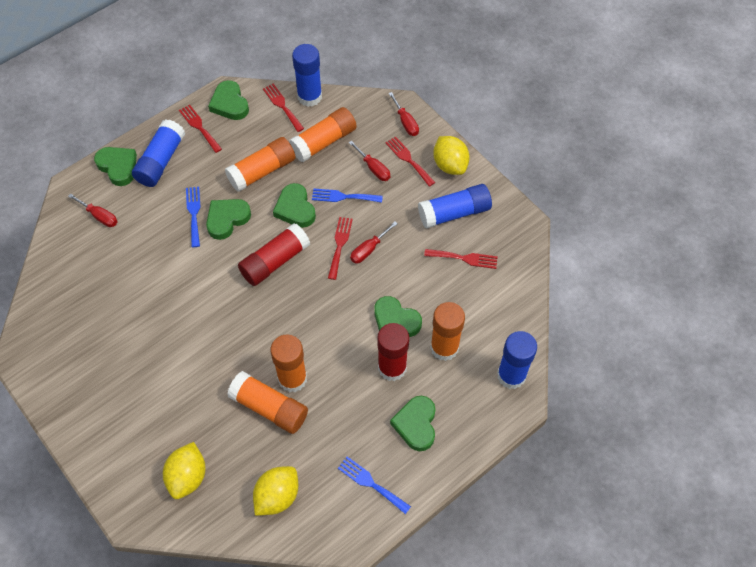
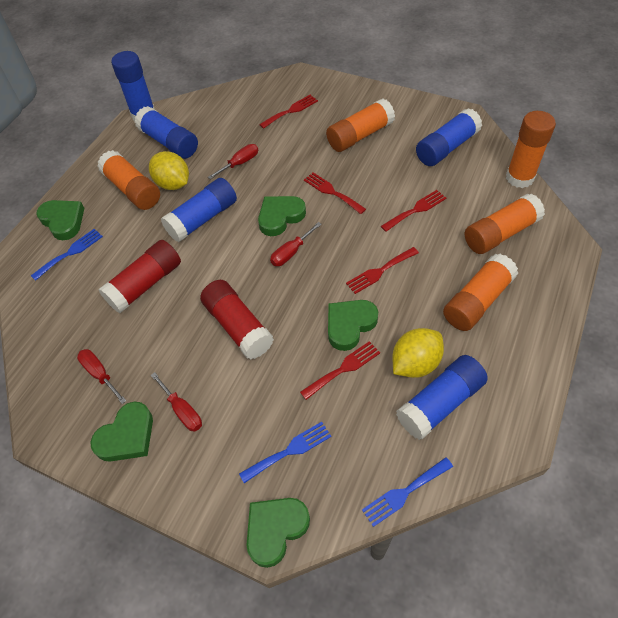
blue glue stick: [132,119,185,187] [292,44,322,107] [418,184,492,229] [497,331,537,389] = 4 -> [111,51,155,121] [135,106,198,159] [161,178,237,242] [396,355,488,440] [416,108,482,166] = 5
green heart: [94,147,137,186] [206,199,251,240] [208,80,249,120] [273,183,316,228] [374,296,422,337] [390,396,436,451] = 6 -> [36,200,84,240] [90,402,153,462] [247,498,310,568] [258,196,306,236] [328,300,378,351] = 5
yellow lemon: [163,442,206,499] [253,466,298,516] [433,136,470,175] = 3 -> [149,151,189,190] [392,328,444,378] = 2

